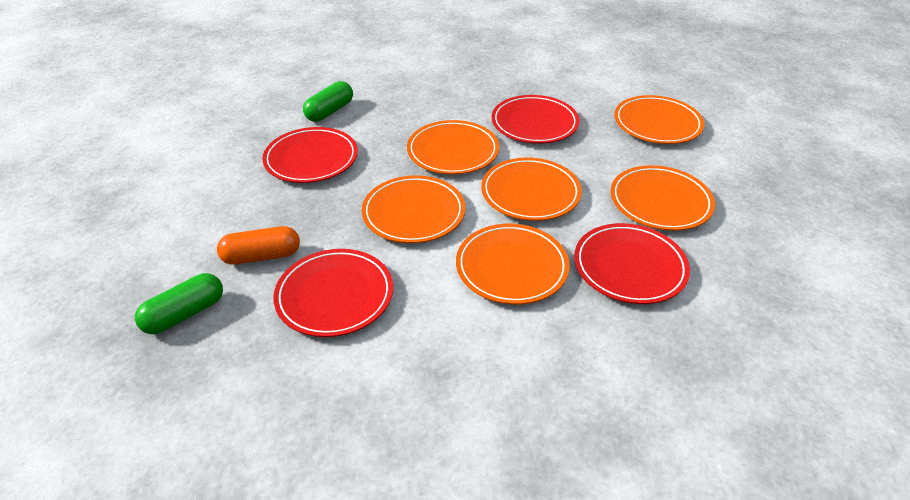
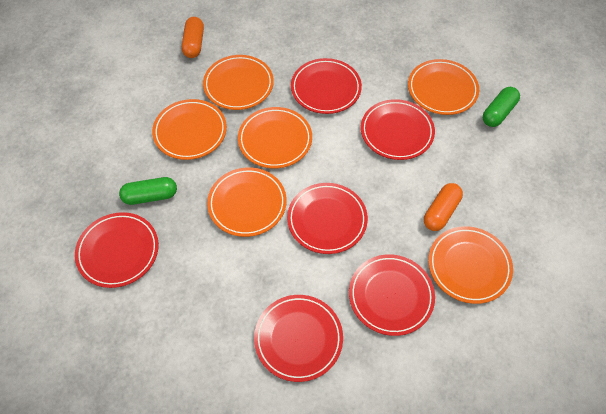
orange capsule: [217,226,300,265] = 1 -> [182,17,204,58] [424,183,463,231] = 2
red plate: [262,127,358,183] [273,249,393,337] [492,95,579,144] [574,223,690,304] = 4 -> [75,212,159,288] [254,295,343,382] [287,183,368,254] [291,58,362,114] [349,254,435,336] [361,99,435,160] = 6

